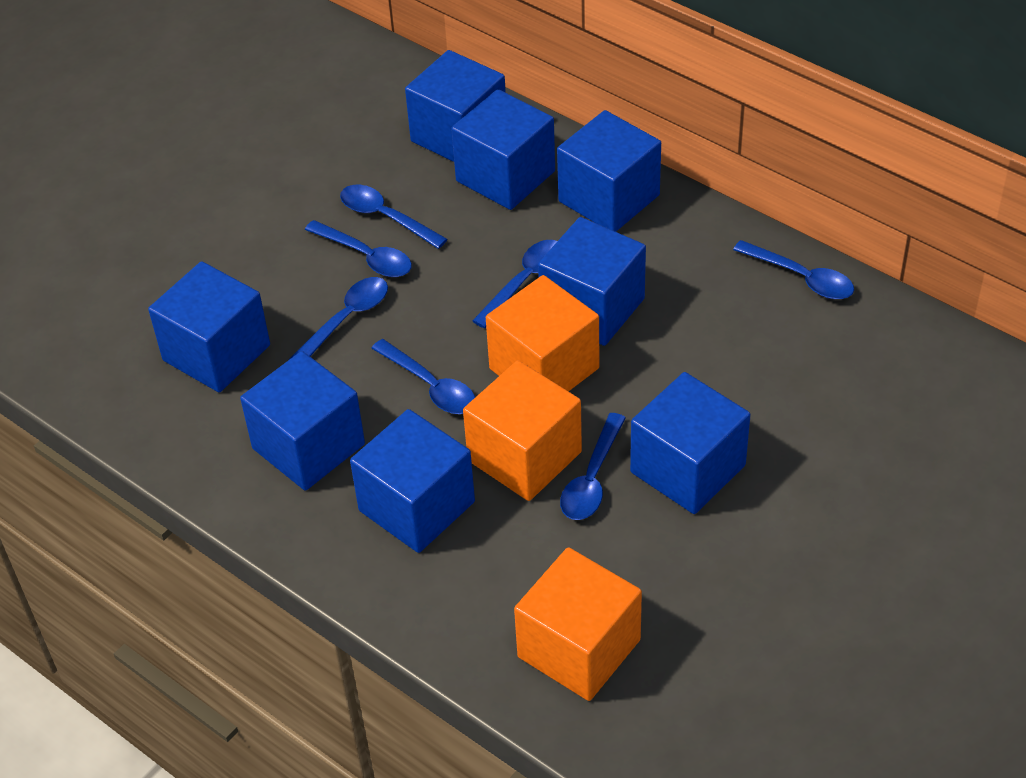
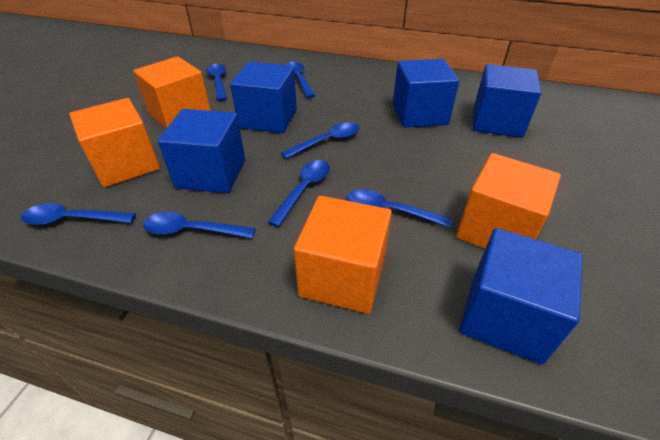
blue cube: [148,261,270,392] [240,351,365,491] [350,409,475,553] [405,50,506,162] [451,89,555,210] [538,217,646,346] [557,110,661,232] [630,372,751,514] = 8 -> [158,109,245,193] [230,62,297,133] [393,59,459,128] [459,228,582,365] [473,64,541,138] = 5
orange cube: [463,361,582,501] [486,275,599,392] [514,547,642,701] = 3 -> [69,98,160,187] [133,56,211,129] [294,196,392,314] [456,153,561,249] = 4

